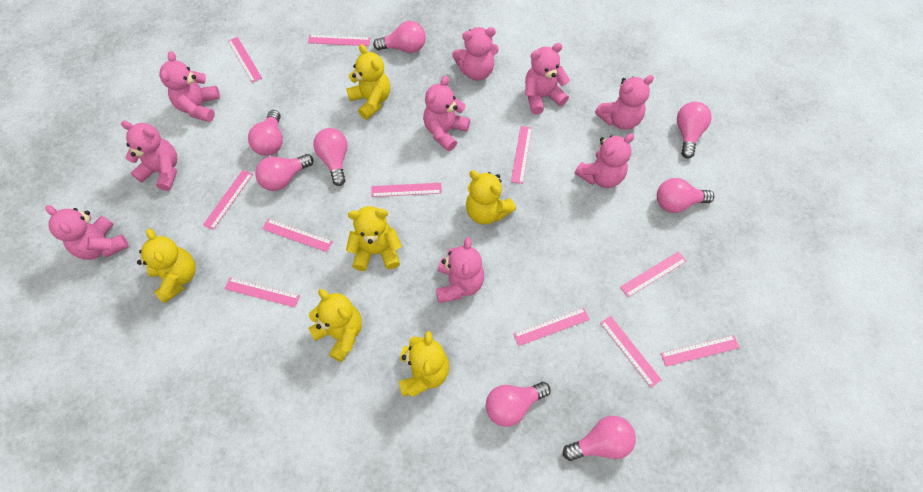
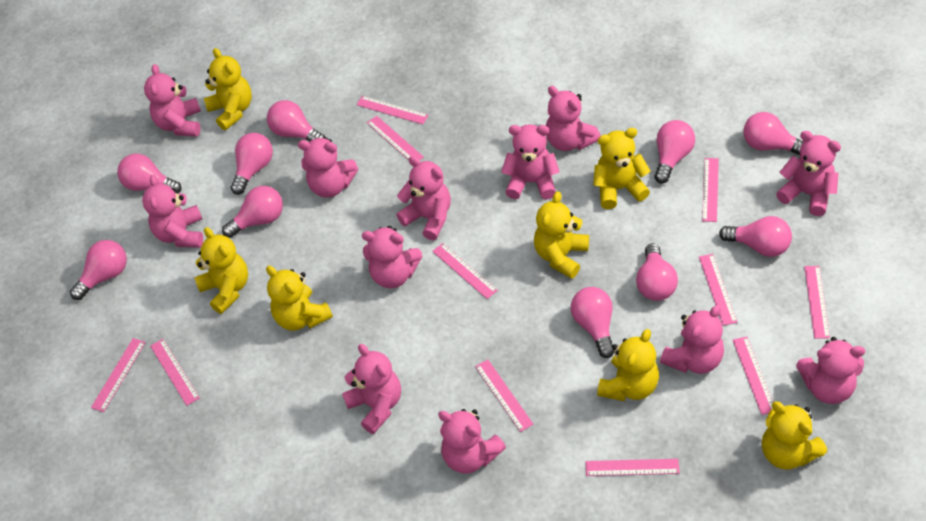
pink light bulb: [248,110,283,156] [255,154,313,191] [313,128,347,186] [373,21,426,53] [486,382,550,427] [563,416,636,461] [657,178,715,213] [677,102,712,159] = 8 -> [70,240,127,300] [117,154,181,193] [222,186,283,238] [231,133,273,195] [267,100,325,142] [571,287,615,358] [636,243,678,301] [654,120,695,184] [719,216,792,257] [743,112,804,155] = 10
pink teddy bear: [45,205,129,260] [121,121,177,191] [159,51,220,122] [423,76,470,151] [436,237,484,303] [452,27,499,81] [525,43,570,115] [575,133,634,188] [595,75,654,130] = 9 -> [142,175,203,248] [144,64,201,137] [298,137,358,197] [342,344,401,434] [362,226,422,288] [396,156,451,240] [438,409,506,474] [501,124,560,200] [546,86,600,151] [660,305,724,374] [776,131,841,216] [796,337,865,404] = 12
yellow teddy bear: [137,229,196,304] [308,289,362,362] [346,44,390,120] [346,206,402,271] [399,331,450,397] [466,170,516,225] = 6 -> [194,227,248,314] [204,48,252,130] [266,265,333,331] [534,191,589,279] [593,128,650,209] [597,329,659,401] [762,402,827,469] = 7

